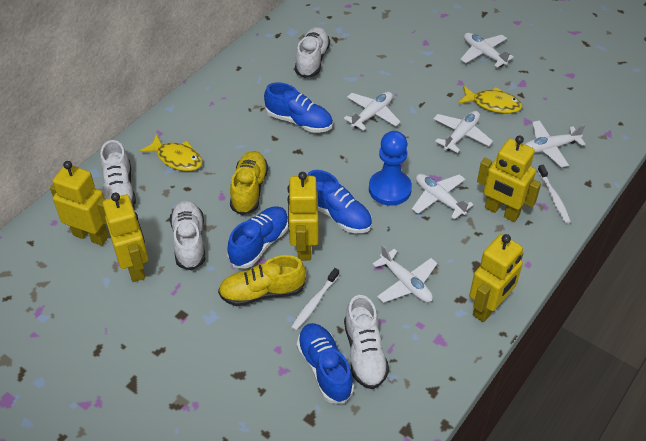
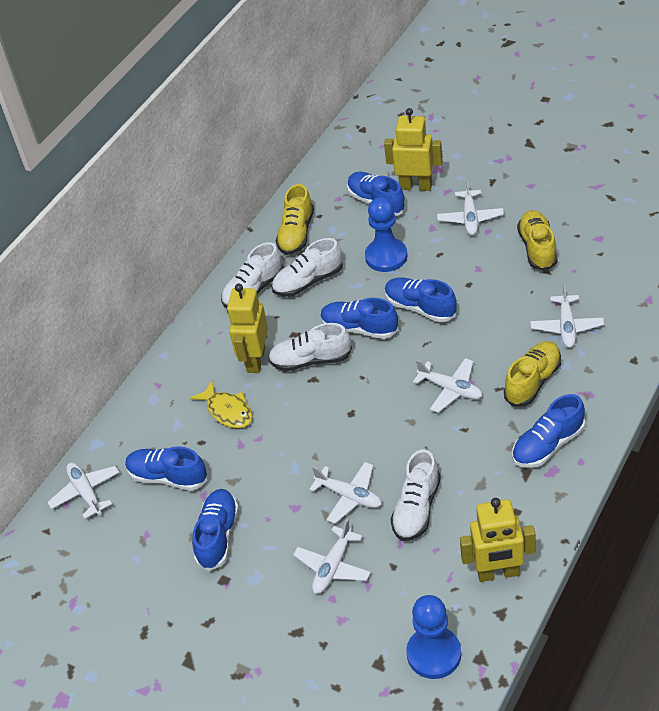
blue pawn: [369,131,412,206] = 1 -> [365,197,408,272] [406,595,461,679] = 2
blue shoe: [227,206,288,269] [264,82,333,133] [297,323,354,404] [307,170,372,233] = 4 -> [125,446,207,491] [192,489,239,571] [321,298,399,339] [347,172,406,216] [385,277,457,322] [512,394,585,468] = 6
white toothbrush: [291,268,339,331] [538,165,571,224] = 2 -> none = 0
yellow fish: [140,134,202,171] [458,86,522,113] = 2 -> [190,381,253,428] = 1
yellow robot: [50,161,109,246] [103,193,148,282] [288,172,319,261] [469,234,524,322] [477,135,541,222] = 5 -> [227,284,268,373] [384,108,443,191] [460,498,535,582] = 3
yellow shoe: [218,255,306,306] [230,151,268,215] = 2 -> [276,184,314,255] [504,341,561,406] [517,210,557,271] = 3

